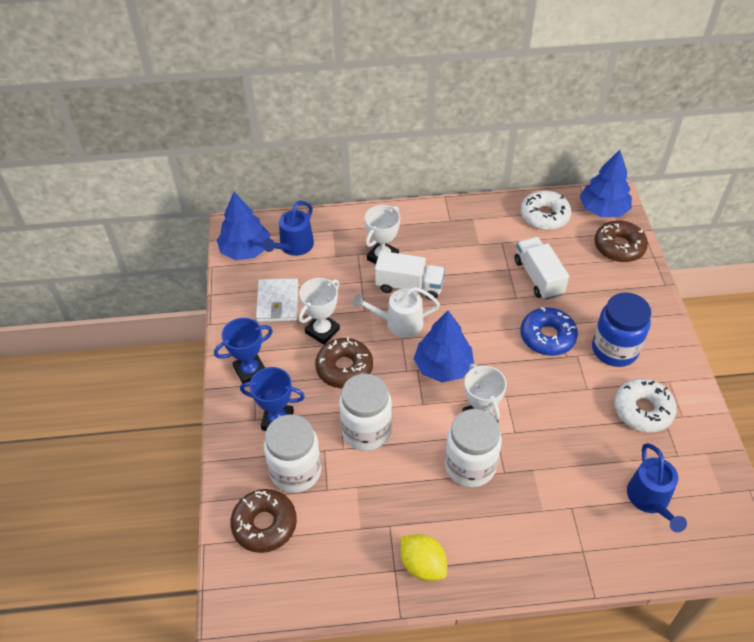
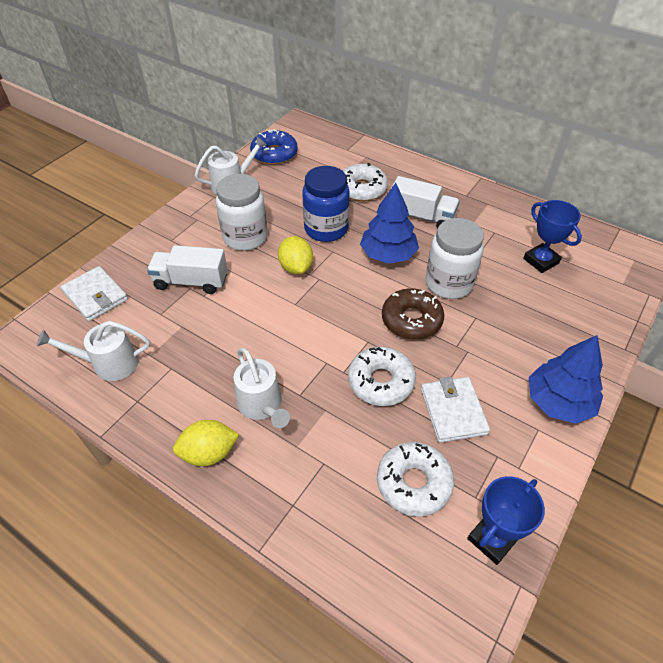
blue tree: [217,192,270,260] [414,311,474,382] [580,150,632,217] = 3 -> [360,183,419,264] [529,335,603,424] = 2
blue watering can: [263,201,314,256] [627,443,687,532] = 2 -> none = 0
brown donut: [230,489,297,553] [315,337,373,388] [594,220,648,262] = 3 -> [382,289,444,340] = 1
white donut: [520,190,571,230] [614,378,677,433] = 2 -> [343,163,388,201] [348,347,416,406] [377,442,454,517] = 3
white jar: [264,414,322,493] [339,374,392,451] [445,409,502,488] = 3 -> [216,174,268,251] [426,218,484,299] = 2
white trophy: [299,278,340,345] [365,205,400,264] [462,364,507,422] = 3 -> none = 0
white wallet: [256,278,298,322] = 1 -> [61,266,128,321] [421,376,490,443] = 2
white watering can: [352,287,440,337] = 1 -> [37,321,150,381] [195,137,267,195] [234,348,290,428] = 3
yellow lemon: [401,534,447,581] = 1 -> [173,420,239,466] [278,236,313,274] = 2

